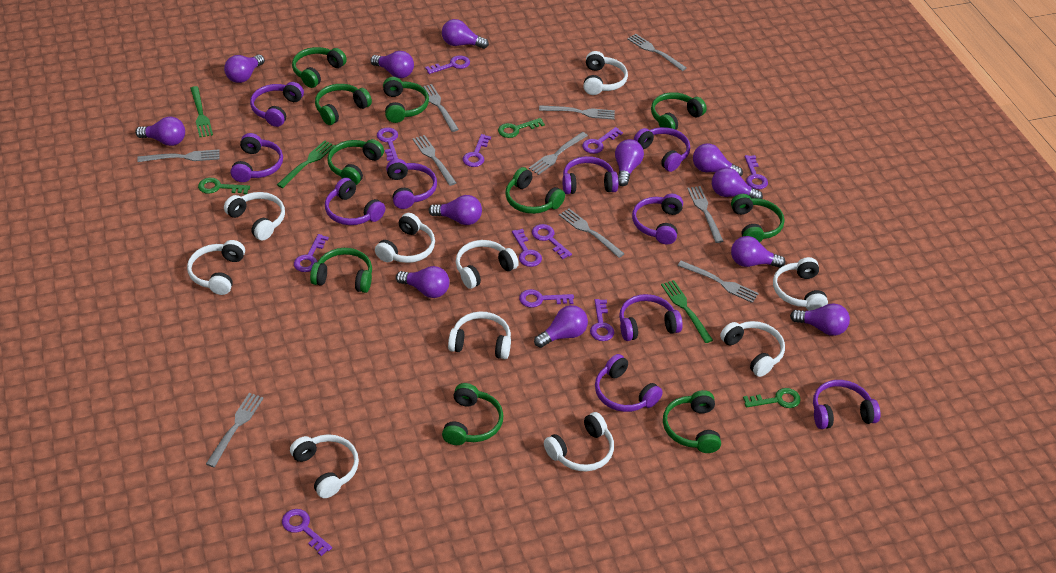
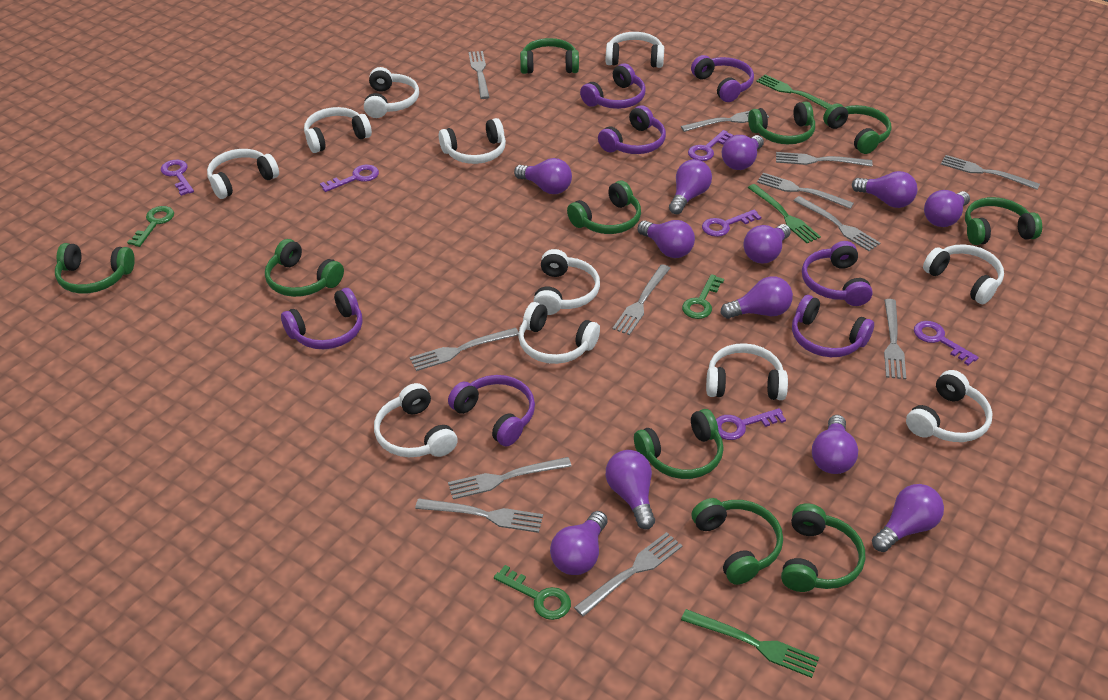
grey fork: [137,150,220,162] [206,393,264,467] [413,135,456,186] [423,84,459,132] [529,132,588,175] [539,105,615,120] [559,209,625,258] [627,34,687,71] [677,261,759,303] [687,186,723,243] = 10 -> [410,328,519,371] [415,498,543,533] [448,457,572,499] [468,51,489,99] [574,532,682,617] [612,264,670,335] [681,108,769,132] [757,173,854,209] [776,152,873,167] [793,196,880,251] [884,299,906,379] [941,155,1040,190] = 12
purple headphones: [231,133,283,182] [250,82,304,127] [325,178,385,225] [386,159,437,209] [562,156,618,194] [595,354,663,412] [619,294,683,341] [632,194,683,245] [634,127,690,172] [813,380,880,429] = 10 -> [281,288,363,349] [448,375,535,446] [580,64,646,109] [598,106,666,154] [691,55,754,102] [792,295,874,357] [802,241,873,306] = 7
purple key: [282,509,332,556] [294,234,329,272] [377,128,398,161] [425,55,470,74] [463,134,491,167] [512,229,542,267] [519,289,574,308] [532,224,572,259] [582,127,623,154] [590,299,614,341] [745,155,768,189] = 11 -> [161,160,194,196] [320,165,379,192] [688,130,733,161] [702,210,761,237] [716,408,786,440] [914,321,979,366] = 6
white headphones: [187,240,245,295] [224,192,285,241] [290,434,359,498] [375,213,435,263] [448,311,511,359] [456,240,519,289] [544,412,614,471] [583,51,628,95] [720,321,785,377] [773,257,828,311] = 10 -> [207,149,279,199] [304,107,372,153] [364,67,419,118] [374,383,458,457] [439,118,506,164] [518,302,600,364] [533,249,600,315] [605,32,664,68] [706,343,788,400] [906,370,993,442] [923,244,1004,304] = 11

